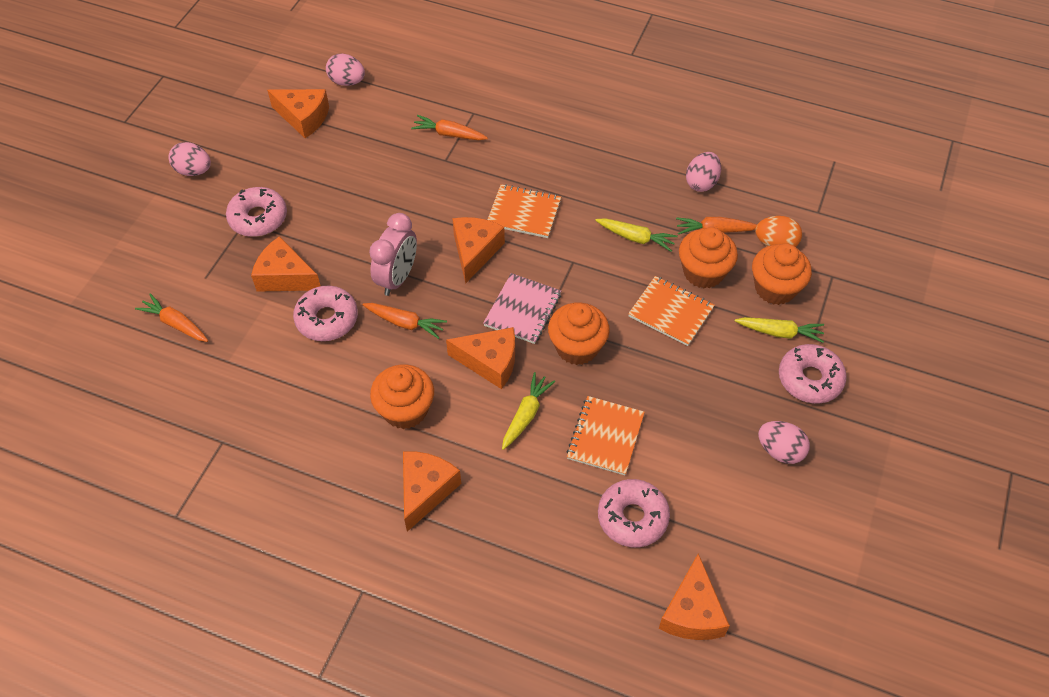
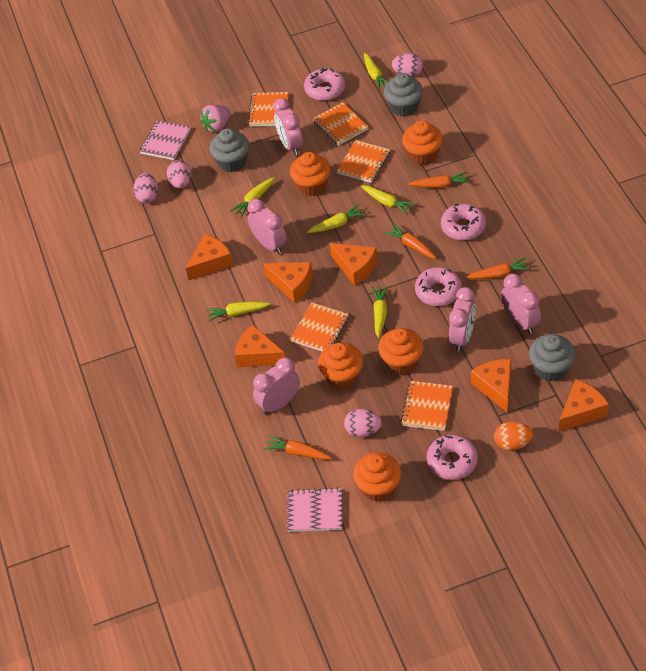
grey cupcake: none = 0 -> [210,128,249,172] [384,73,423,117] [529,334,575,381] = 3
orange cupcake: [370,364,434,429] [548,302,610,365] [679,227,738,288] [752,243,812,305] = 4 -> [290,152,331,196] [318,343,363,389] [353,452,401,502] [378,328,424,375] [402,121,443,165] = 5
orange notebook: [487,184,561,238] [566,396,645,475] [628,276,715,346] = 3 -> [248,92,288,127] [290,302,349,351] [313,102,369,146] [337,140,390,183] [401,381,453,431] = 5
pink clock: [369,213,417,296] = 1 -> [247,199,287,254] [253,357,300,415] [273,98,303,156] [449,287,476,351] [501,273,541,334] = 5
pink notebook: [483,273,561,344] = 1 -> [140,120,191,160] [287,488,343,532] = 2
pink strawberry: none = 0 -> [200,105,231,132] = 1
yellow carrot: [502,372,555,450] [595,218,678,252] [735,317,824,343] = 3 -> [206,301,270,321] [230,177,275,217] [307,204,366,233] [361,185,415,215] [364,53,388,91] [371,286,388,338] = 6

